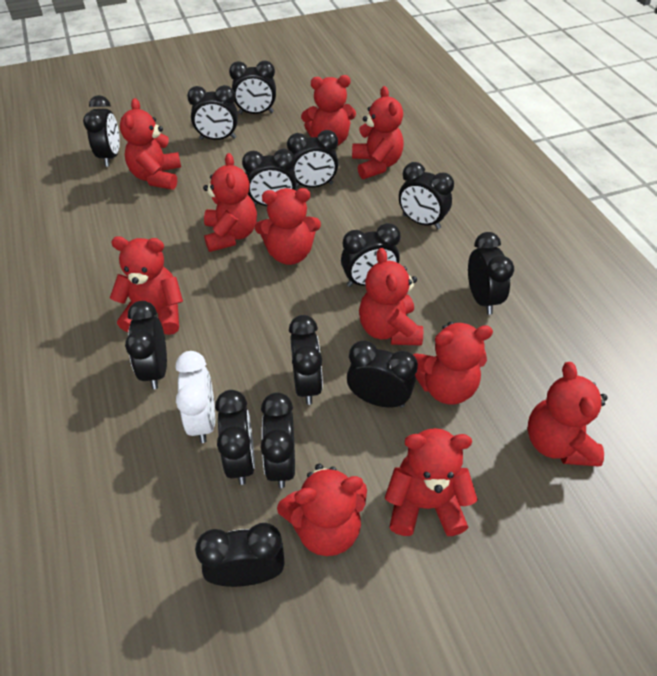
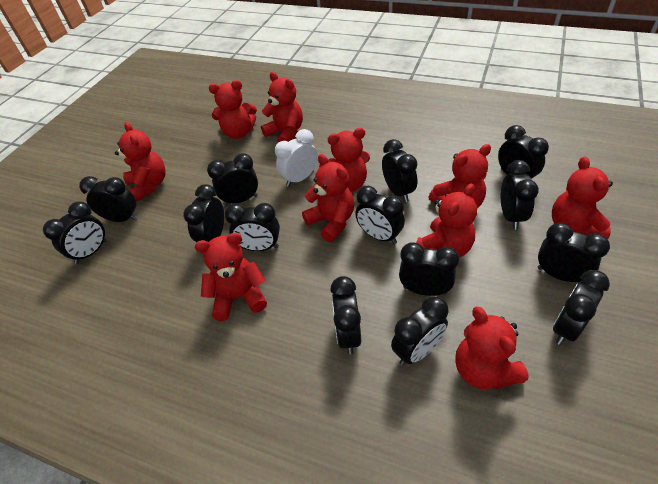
red teddy bear: [110,236,183,335] [120,98,181,190] [203,153,257,252] [255,188,321,265] [277,464,367,556] [301,75,356,146] [352,86,404,179] [359,248,423,346] [385,428,478,536] [413,322,493,404] [527,362,608,467] = 11 -> [115,122,166,202] [195,233,267,321] [209,80,257,139] [261,72,303,143] [302,154,354,242] [319,128,370,192] [416,183,477,258] [428,144,491,209] [455,307,529,389] [552,157,613,239] = 10

